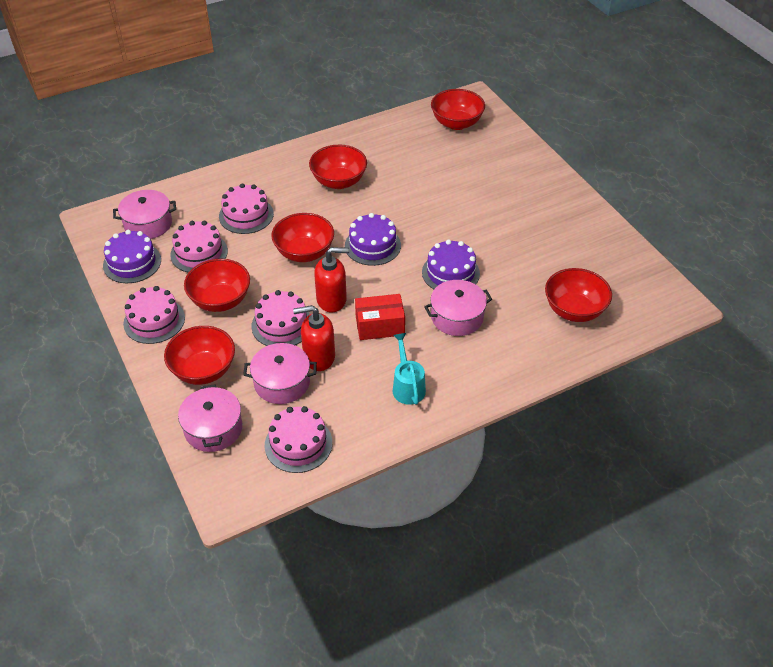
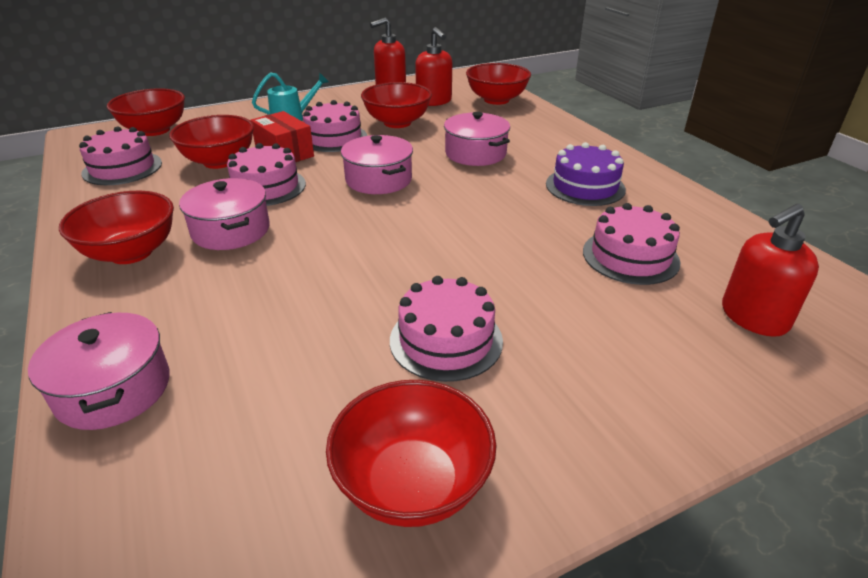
purple cake: [103,230,161,283] [345,213,401,266] [422,239,480,289] = 3 -> [546,142,626,206] = 1
red soap dispenser: [293,305,335,371] [314,247,349,312] = 2 -> [370,17,406,85] [415,27,452,106] [722,203,819,337] = 3

